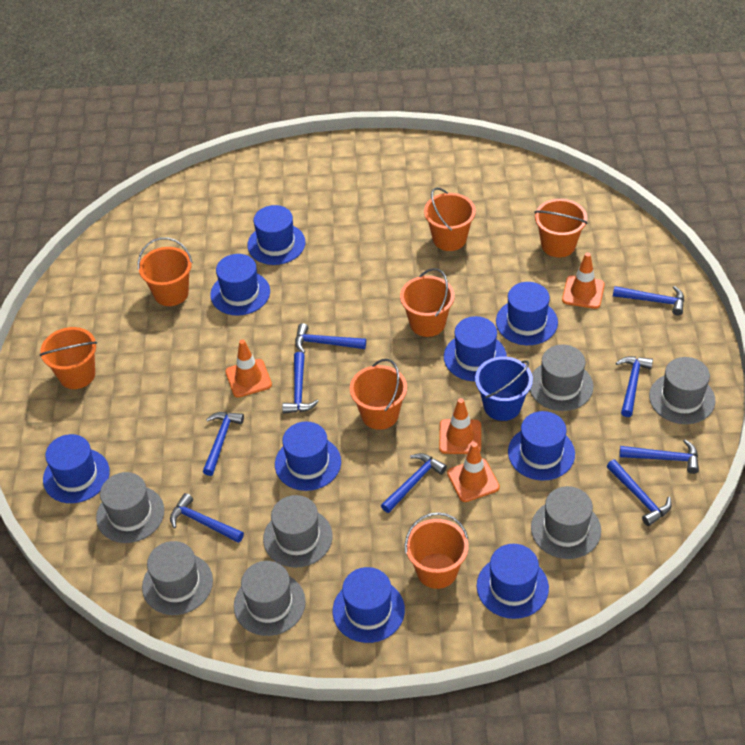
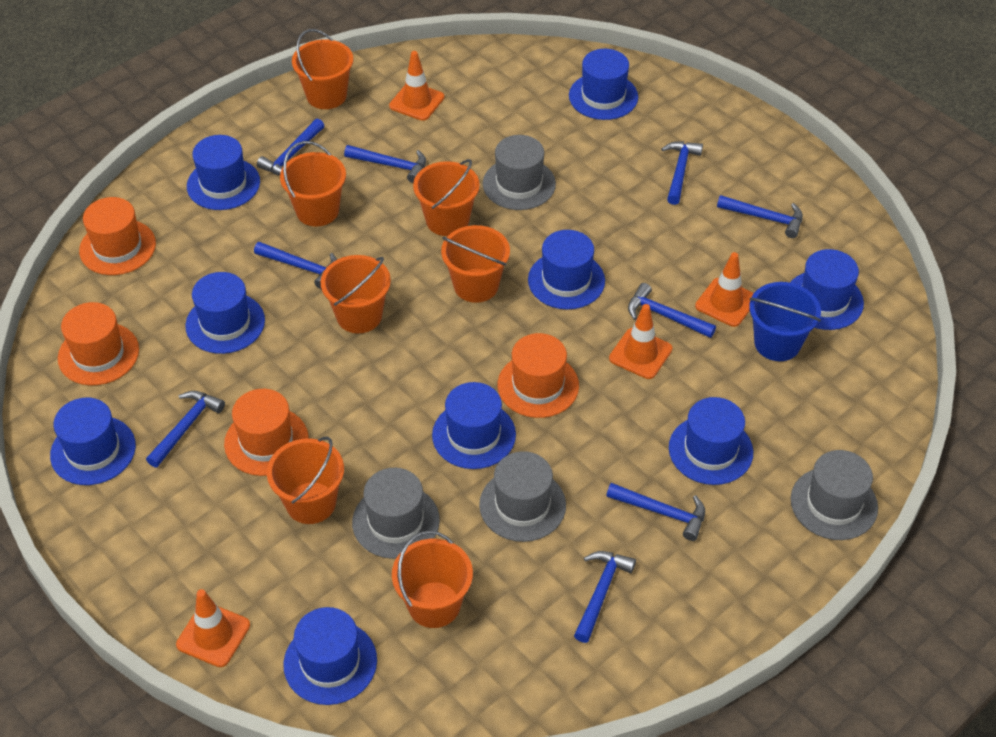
grey hat: [96,472,164,543] [142,541,213,615] [234,561,306,636] [263,495,333,568] [530,345,593,411] [531,486,601,559] [649,357,715,424] = 7 -> [352,468,440,559] [479,451,566,542] [483,135,556,210] [791,450,878,540] = 4
orange hat: none = 0 -> [58,302,139,385] [79,197,156,275] [224,389,309,476] [498,333,579,418] = 4

